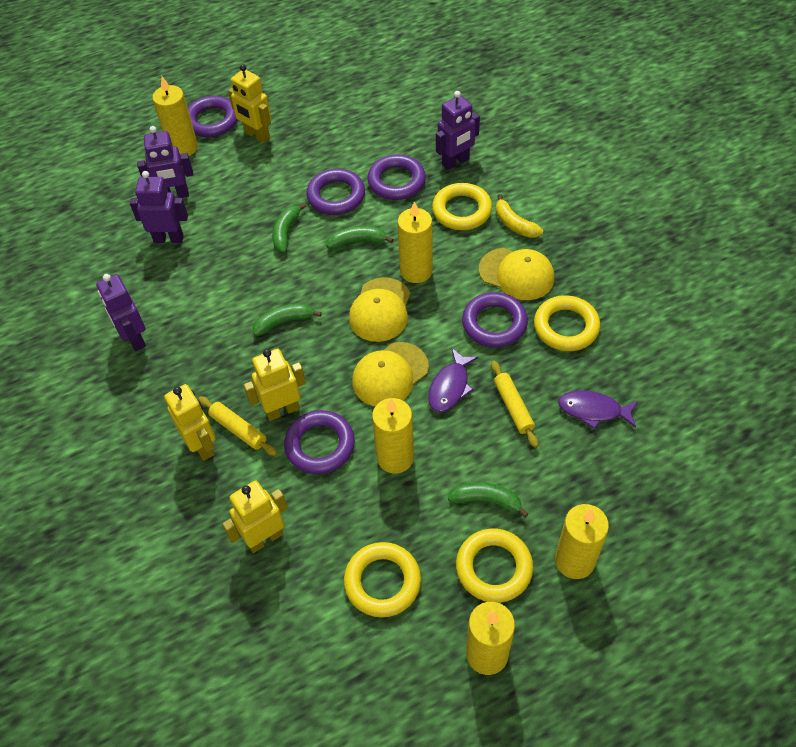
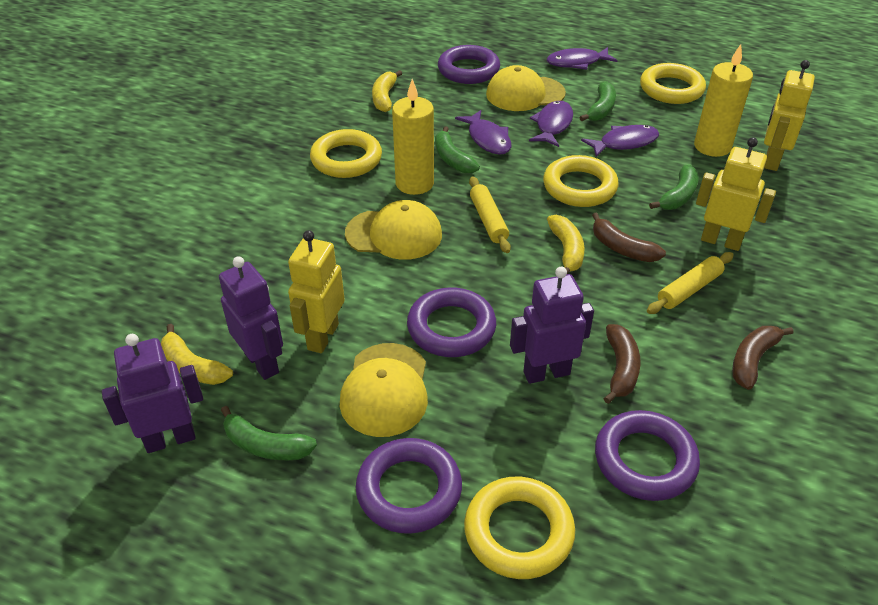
brown banana: none = 0 -> [592,212,666,262] [603,324,640,404] [732,326,794,390] = 3
purple fish: [428,348,479,412] [558,390,638,429] = 2 -> [455,110,511,155] [529,101,573,147] [547,47,618,70] [581,125,659,157] = 4
purple ring: [187,96,238,137] [284,410,355,474] [306,169,365,215] [367,154,426,200] [462,292,528,348] = 5 -> [356,438,462,533] [407,287,496,357] [438,45,500,84] [595,410,700,501] = 4
purple robot: [96,274,146,351] [130,171,188,243] [137,126,194,198] [436,91,480,170] = 4 -> [102,334,203,453] [219,256,283,380] [510,267,594,384] = 3
yellow banana: [496,194,543,238] = 1 -> [161,324,233,385] [372,70,402,112] [547,215,585,274] = 3
yellow candle: [152,76,198,156] [372,398,414,473] [398,202,433,283] [466,602,515,675] [555,504,609,579] = 5 -> [392,79,434,195] [694,44,753,157] = 2
yellow robot: [164,384,215,461] [222,480,288,553] [228,64,271,143] [243,349,306,421] = 4 -> [288,230,345,353] [696,137,776,251] [764,60,815,171] = 3

